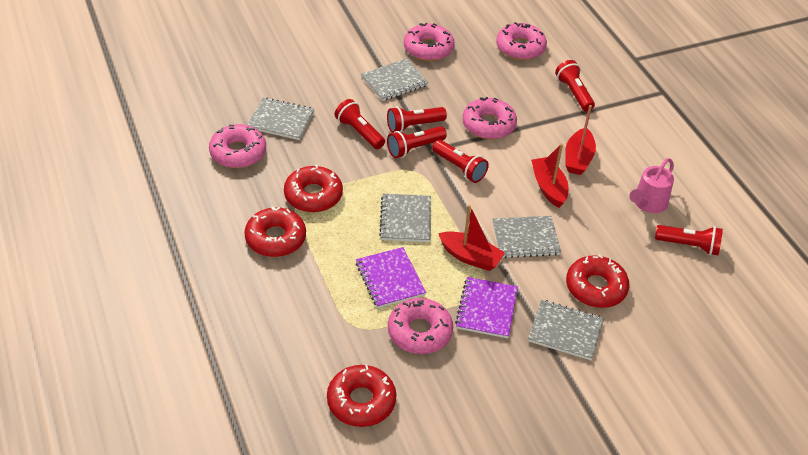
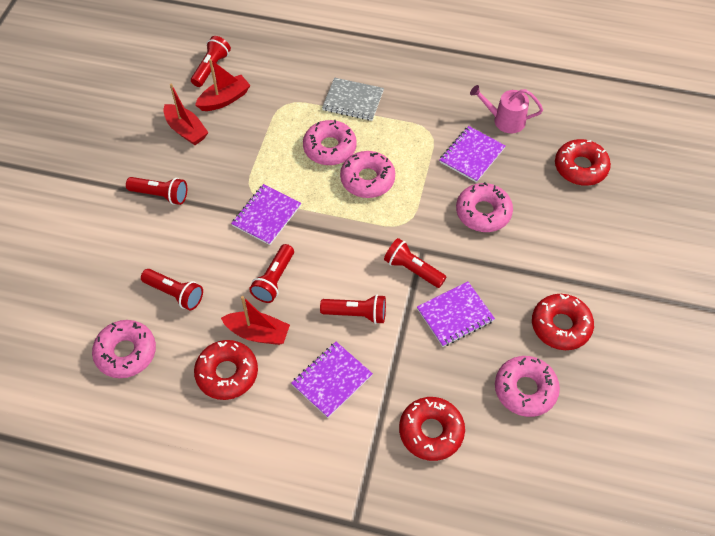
grey notebook: [247,97,315,140] [361,58,429,101] [379,194,431,242] [492,216,561,258] [528,300,604,361] = 5 -> [322,77,384,121] = 1
purple notebook: [356,247,426,308] [455,277,518,338] = 2 -> [231,184,301,245] [291,342,373,418] [417,282,495,347] [439,126,506,183] = 4

